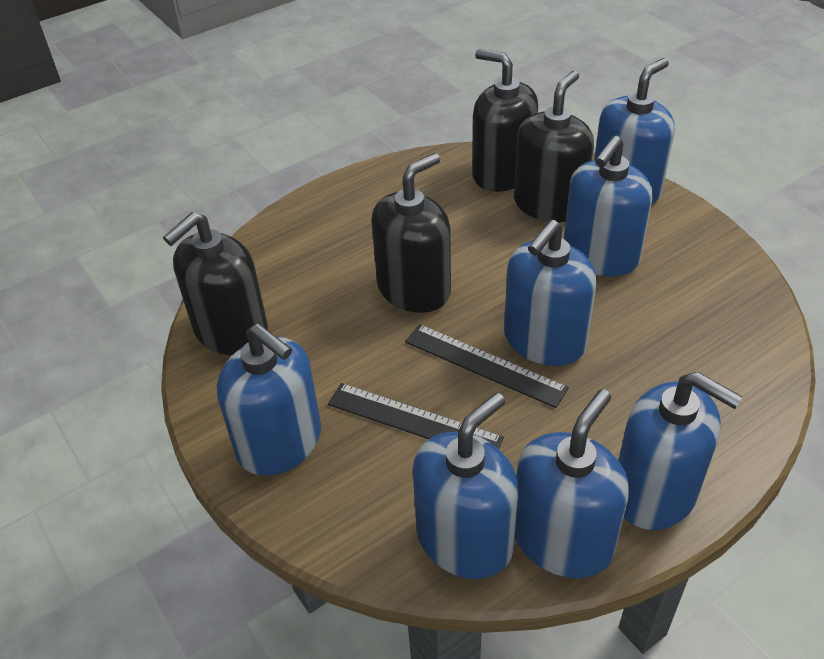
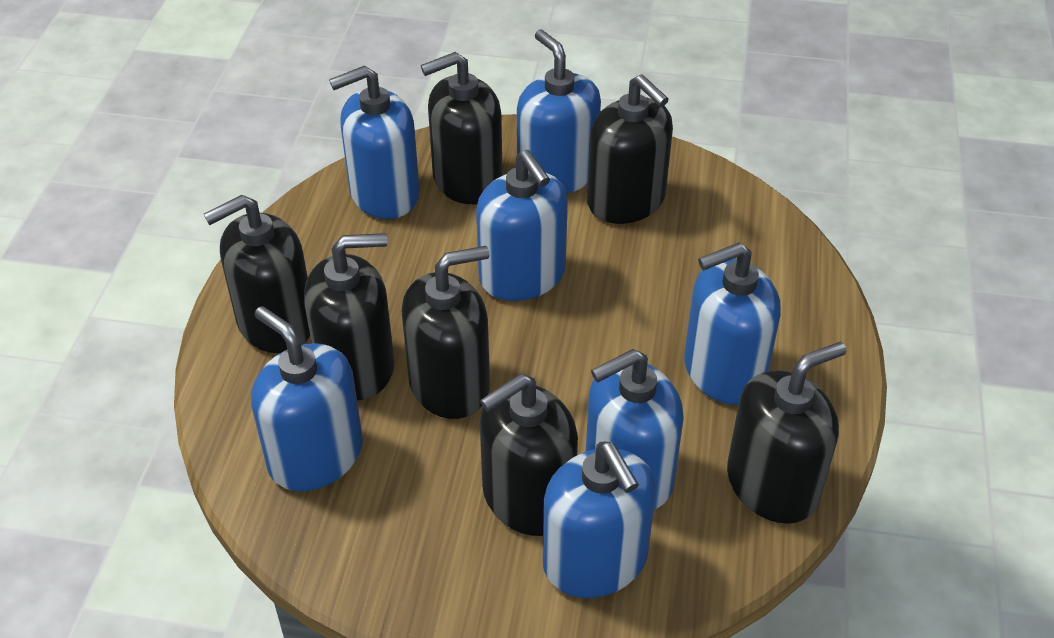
black ruler: [328,383,504,449] [405,324,569,408] = 2 -> none = 0
black soap dispenser: [163,212,268,355] [371,153,451,313] [472,49,538,192] [514,71,594,222] = 4 -> [204,195,310,353] [304,233,394,400] [401,246,490,419] [421,52,503,204] [480,374,578,536] [587,74,673,224] [727,342,846,524] = 7

